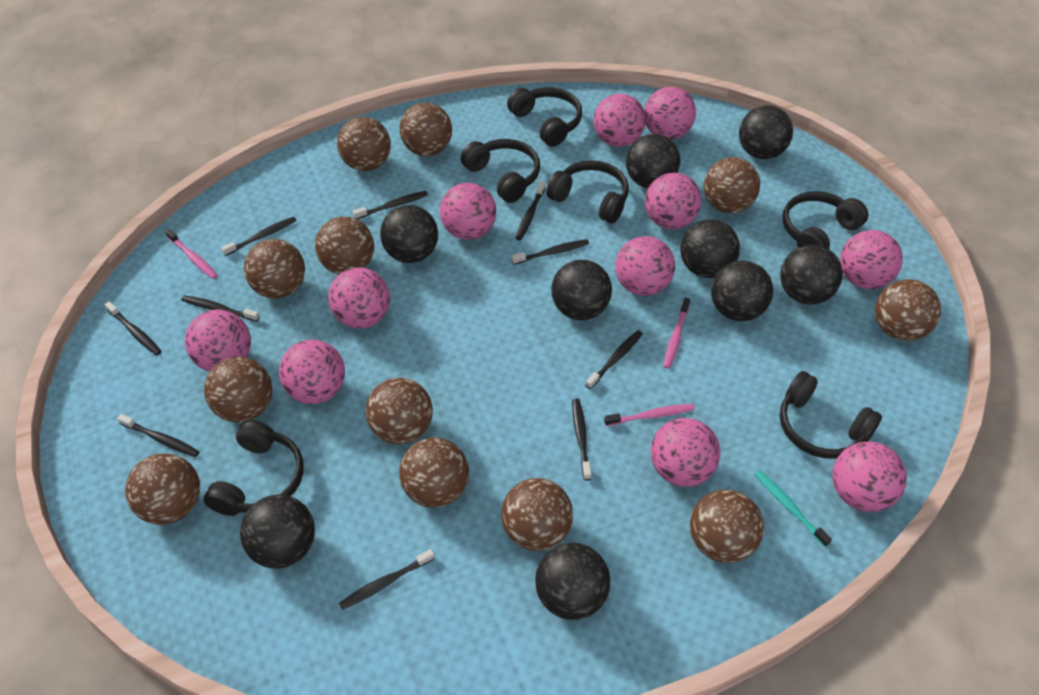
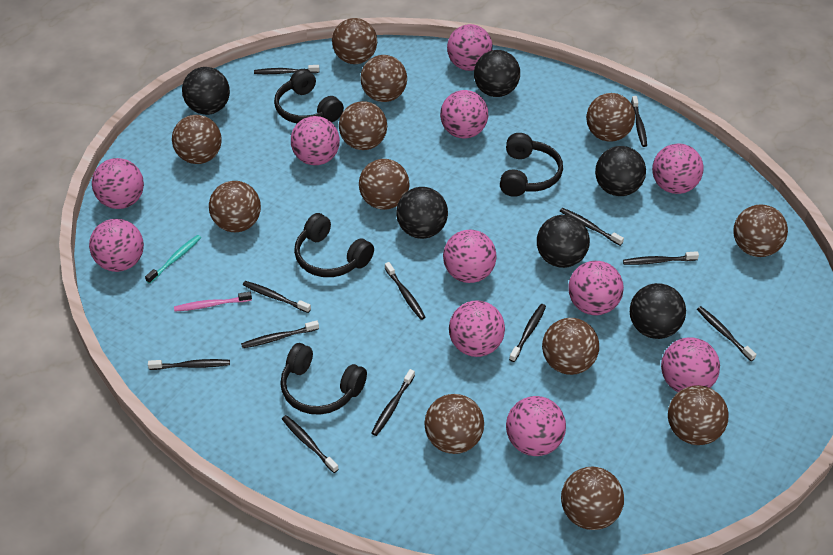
black ball: [240,495,315,569] [380,205,438,263] [535,543,610,620] [551,260,612,320] [626,134,680,188] [680,219,740,278] [711,261,773,321] [739,105,793,159] [780,245,843,305] = 9 -> [182,67,230,115] [396,187,448,239] [474,50,520,97] [537,215,590,268] [595,146,646,196] [630,283,686,339] = 6
black headphones: [204,420,304,516] [461,139,540,203] [507,87,582,147] [546,160,629,223] [780,371,882,458] [783,191,868,249] = 6 -> [274,69,344,123] [280,343,367,415] [294,213,374,277] [500,133,563,197] = 4
black toothbrush: [105,301,162,355] [117,414,199,457] [181,295,260,322] [221,217,297,256] [339,549,435,610] [353,191,428,219] [512,239,589,265] [516,181,546,240] [572,399,592,480] [585,330,643,389] = 10 -> [148,359,230,370] [241,320,319,348] [243,281,311,313] [254,65,319,74] [282,415,339,473] [371,369,415,436] [385,262,426,320] [509,304,546,362] [560,208,624,246] [623,251,699,265] [631,96,647,147] [697,306,756,361] = 12
pink toothbrush: [165,229,218,279] [604,404,695,426] [663,298,690,369] = 3 -> [174,292,252,312] = 1

